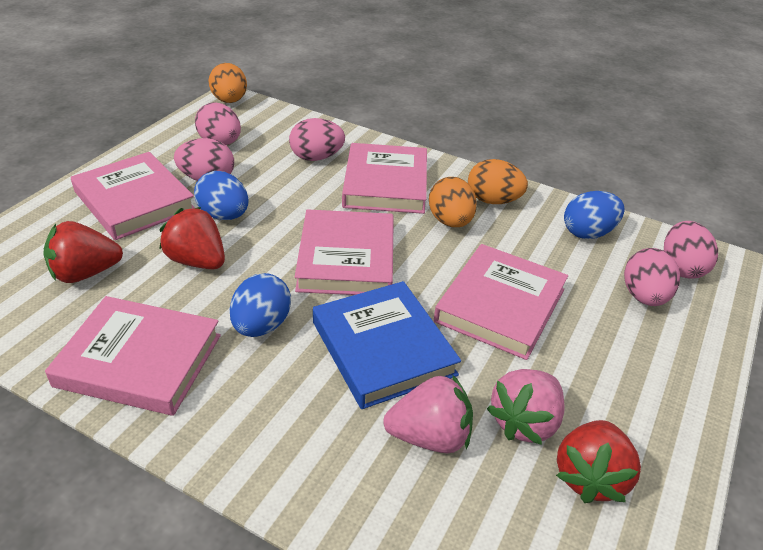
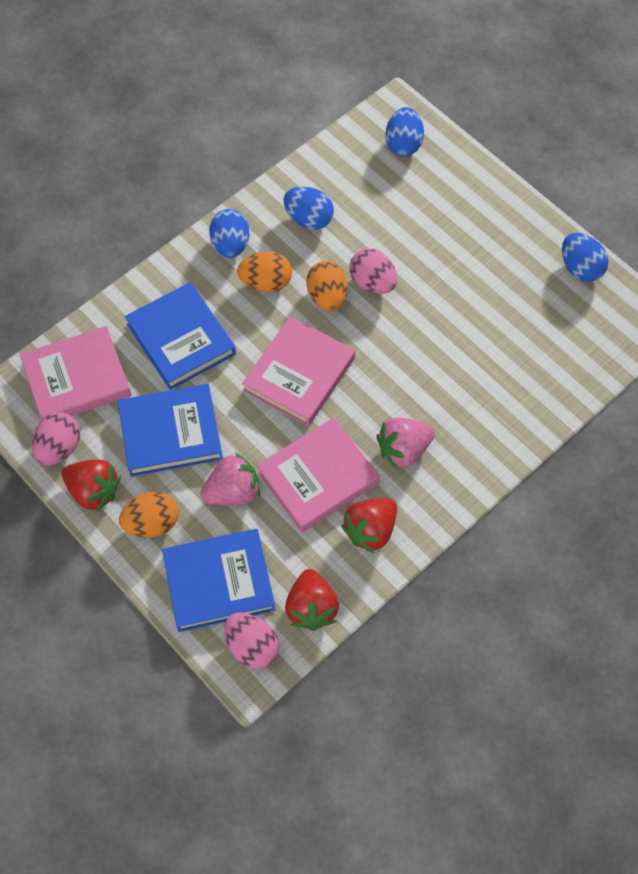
blue book: [313,281,461,409] = 1 -> [118,384,223,477] [125,282,236,390] [162,529,275,632] = 3
blue egg: [194,171,249,220] [230,273,291,337] [564,191,624,239] = 3 -> [209,209,249,258] [284,186,334,230] [385,107,424,156] [562,233,609,282] = 4
pink book: [45,296,221,416] [71,152,195,240] [295,209,394,295] [342,143,427,214] [434,244,568,360] = 5 -> [20,326,131,420] [242,316,355,426] [256,417,380,533] = 3
pink egg: [174,138,234,181] [195,102,241,145] [289,118,345,161] [624,248,680,306] [664,221,718,279] = 5 -> [32,412,80,465] [224,612,279,669] [349,248,397,294] = 3

